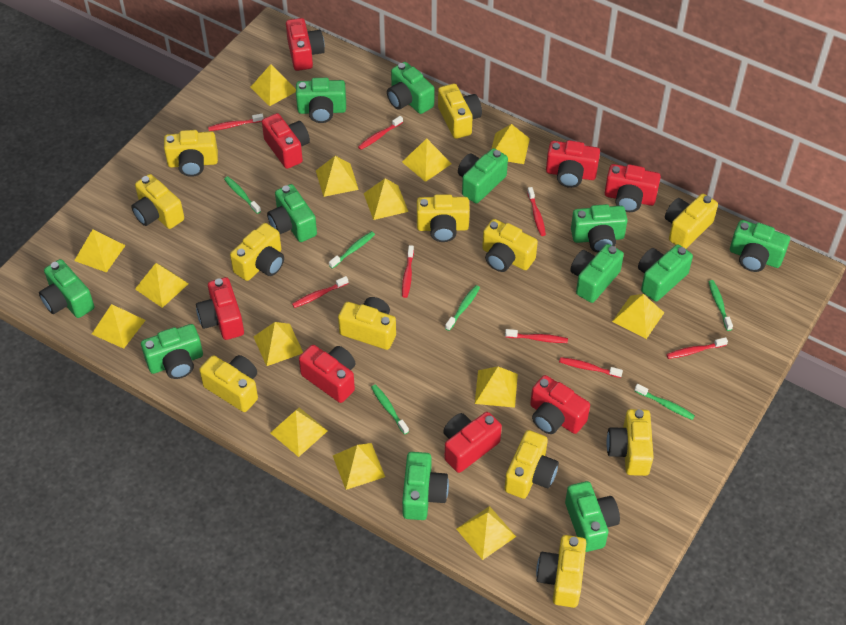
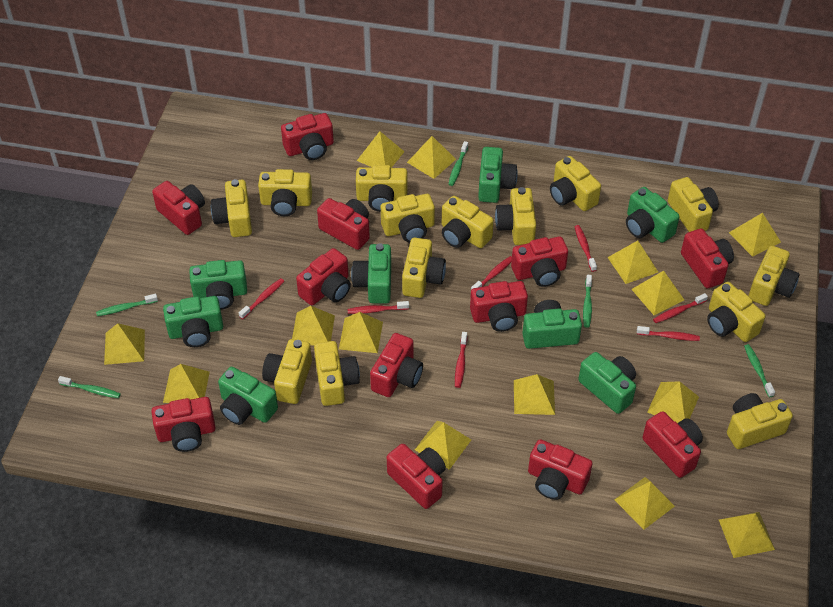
green camera: [39,259,95,318] [141,324,203,379] [267,184,317,242] [296,78,346,123] [387,62,434,114] [402,452,449,520] [458,148,508,203] [565,481,620,552] [570,244,624,303] [571,204,628,253] [638,244,693,301] [730,220,790,272] = 12 -> [163,296,223,347] [189,260,247,310] [218,367,278,425] [351,243,391,304] [478,147,518,203] [522,300,582,349] [578,352,636,414] [626,187,680,243] = 8
green toothbrush: [224,176,261,214] [329,231,375,269] [371,384,409,435] [445,285,480,331] [635,384,695,420] [708,280,733,331] = 6 -> [58,376,121,398] [96,294,158,316] [449,141,468,186] [583,275,592,328] [744,344,775,397] = 5
red camera: [196,277,244,340] [262,113,310,169] [286,18,325,71] [299,345,356,403] [443,412,502,473] [530,375,590,434] [546,140,600,188] [605,164,661,212] = 8 -> [151,397,216,452] [152,181,205,235] [281,113,334,160] [296,248,351,305] [317,198,370,250] [370,333,423,397] [387,444,446,509] [470,281,528,332] [511,236,568,287] [528,439,593,500] [642,411,703,478] [681,228,734,289] = 12
red toothbrush: [208,114,264,131] [292,276,349,308] [358,116,403,150] [402,245,414,298] [505,329,568,343] [527,187,546,236] [559,357,623,378] [666,337,728,359] = 8 -> [239,278,284,319] [348,301,409,314] [455,332,467,388] [471,256,512,290] [575,225,597,272] [637,326,700,341] [653,293,708,323] = 7
yellow camera: [131,174,184,229] [164,130,218,177] [199,355,258,412] [230,223,284,281] [338,297,396,350] [417,194,470,242] [438,84,482,139] [482,219,538,272] [504,430,559,499] [536,535,586,608] [606,409,654,476] [665,194,718,249] = 12 -> [211,179,252,237] [258,169,312,216] [262,339,312,404] [314,341,360,406] [356,165,408,212] [381,194,435,243] [402,238,446,298] [442,196,494,248] [495,187,536,245] [550,156,601,211] [668,177,719,232] [707,282,765,342] [727,393,793,449] [748,246,799,306] = 14

